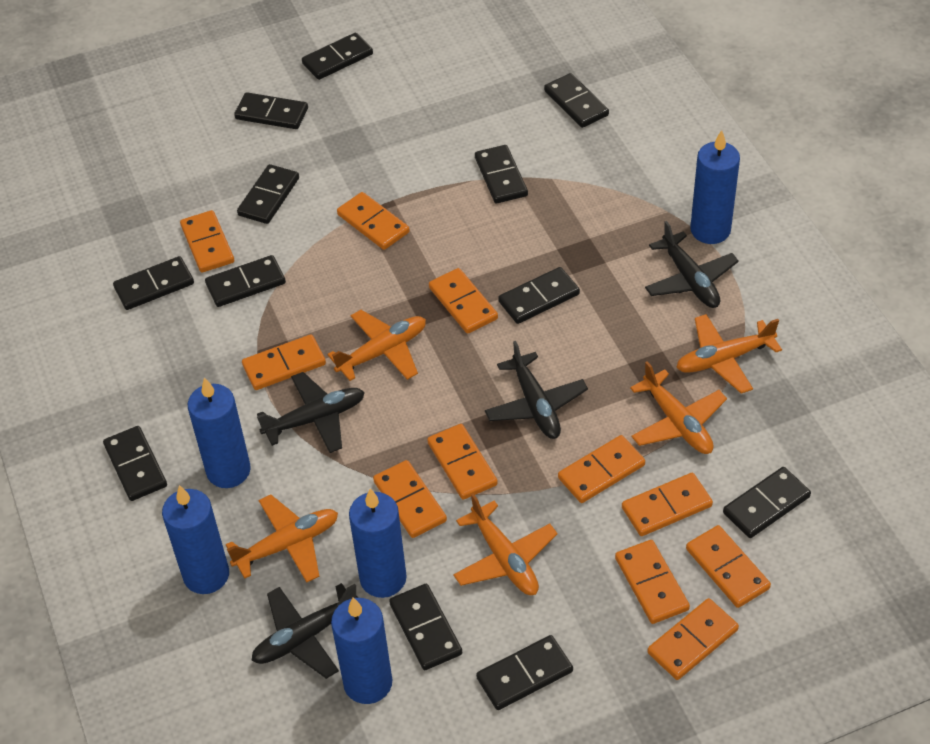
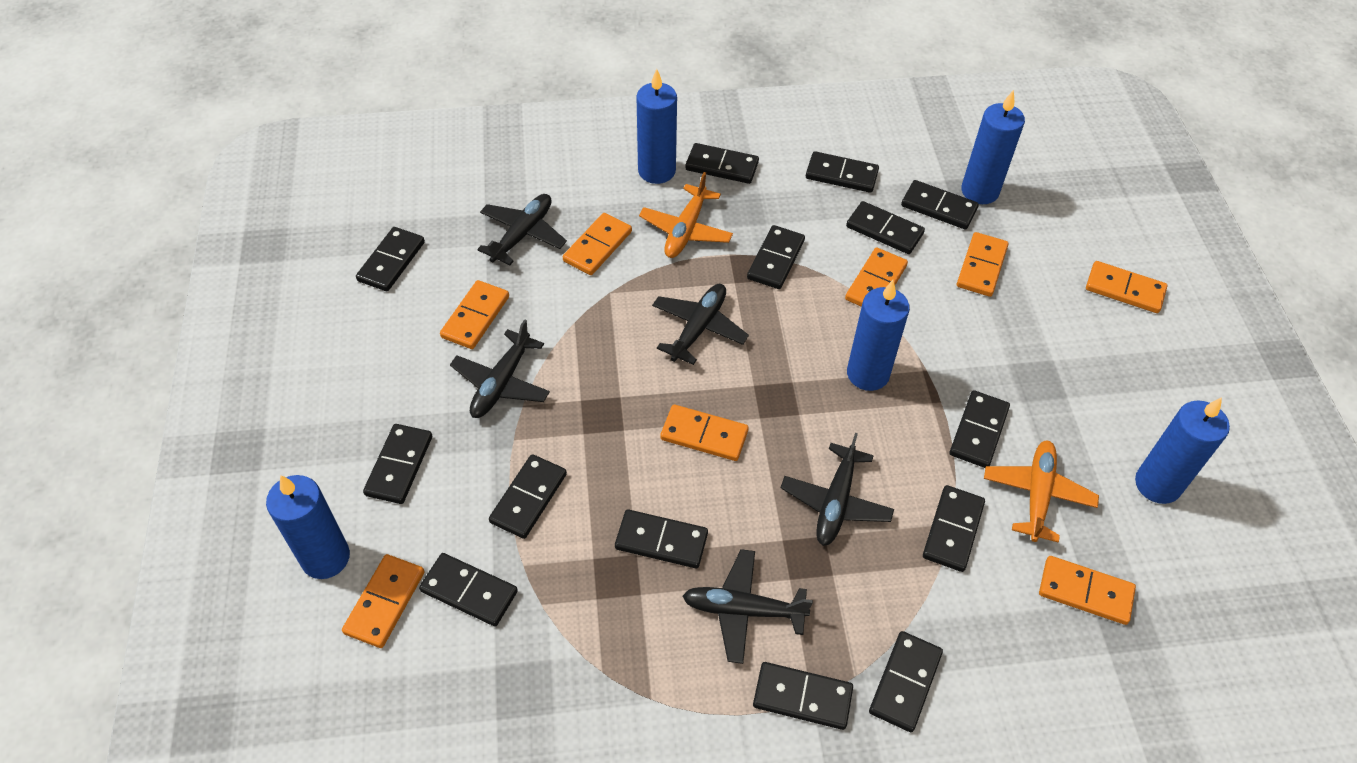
black domino: [103,426,167,501] [113,256,194,310] [205,255,286,307] [234,92,308,129] [237,164,299,224] [302,33,373,80] [389,584,462,670] [475,145,528,203] [476,635,573,710] [498,267,580,324] [544,73,609,128] [723,467,811,538] = 12 -> [356,227,425,291] [363,424,432,504] [419,553,518,626] [489,454,567,539] [615,509,708,568] [685,143,759,184] [747,225,805,289] [753,662,853,730] [806,151,879,193] [846,201,925,254] [869,631,943,732] [901,180,979,230] [923,485,985,572] [950,390,1010,468] = 14
black plane: [251,583,358,679] [257,372,365,453] [485,341,588,439] [645,221,739,308] = 4 -> [450,319,550,418] [477,194,567,265] [652,284,749,365] [683,549,813,664] [781,433,894,546] = 5
orange domino: [180,210,234,273] [242,334,326,390] [337,192,410,250] [373,460,447,538] [427,424,498,500] [429,268,498,334] [558,435,645,503] [615,540,690,624] [622,473,713,536] [647,598,739,680] [686,525,771,608] = 11 -> [342,554,425,648] [440,280,509,349] [563,213,632,275] [660,405,749,461] [845,248,908,307] [957,232,1009,297] [1039,556,1136,625] [1086,261,1167,313] = 8
orange plane: [226,494,338,582] [327,310,426,381] [453,493,558,595] [630,361,727,454] [676,314,782,394] = 5 -> [639,172,733,258] [984,440,1099,543] = 2

